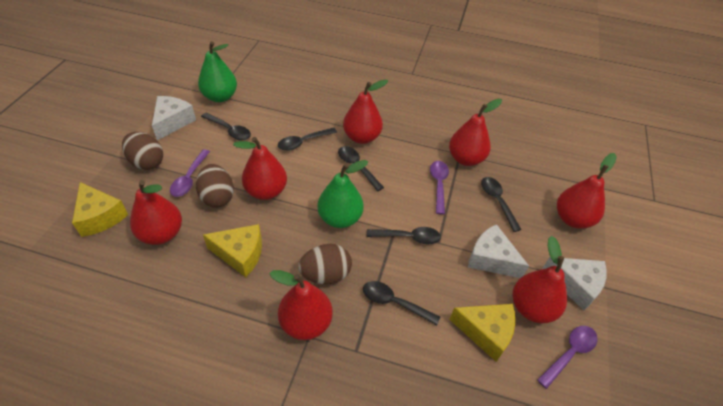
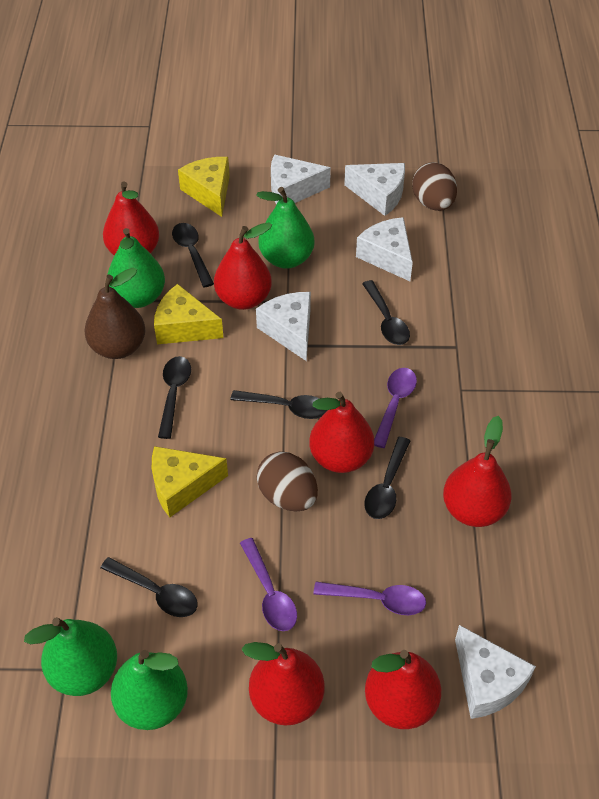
brown egg: [122,132,163,170] [196,164,234,208] [298,244,352,284] = 3 -> [257,452,318,512] [412,162,457,211] = 2
brown pear: none = 0 -> [84,268,145,359] = 1
green pear: [198,41,237,102] [318,160,368,228] = 2 -> [24,617,117,696] [107,228,165,308] [111,650,188,730] [256,187,315,269] = 4
red pear: [130,180,182,245] [233,137,287,200] [269,270,333,340] [343,79,388,144] [449,99,502,166] [513,236,567,323] [557,153,617,229] = 7 -> [103,181,159,256] [214,222,272,310] [241,642,324,726] [309,392,374,473] [365,650,441,729] [443,416,511,527] = 6
white cheese: [152,96,196,140] [468,224,529,278] [542,257,607,311] = 3 -> [256,292,311,361] [271,154,331,204] [344,163,405,216] [356,217,413,281] [455,625,536,719] = 5

